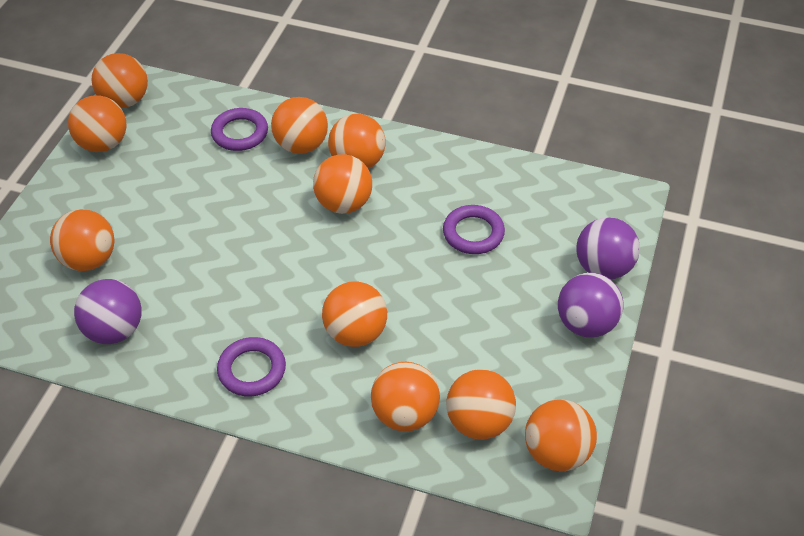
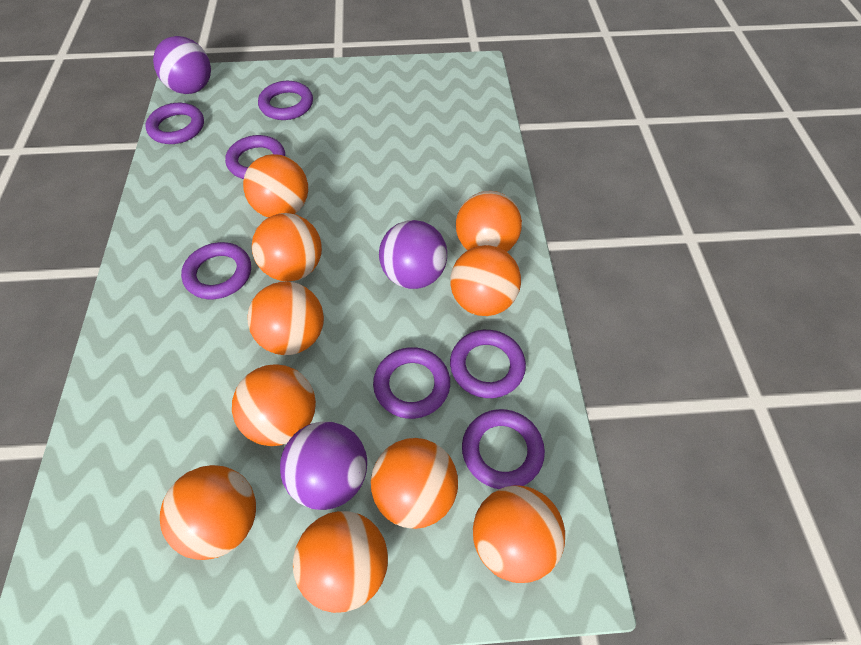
purple ring: [211,108,268,151] [217,337,286,397] [443,205,505,254] = 3 -> [145,103,204,144] [181,242,251,299] [225,135,285,179] [258,81,313,120] [373,347,450,419] [450,330,526,398] [462,409,545,489] = 7

